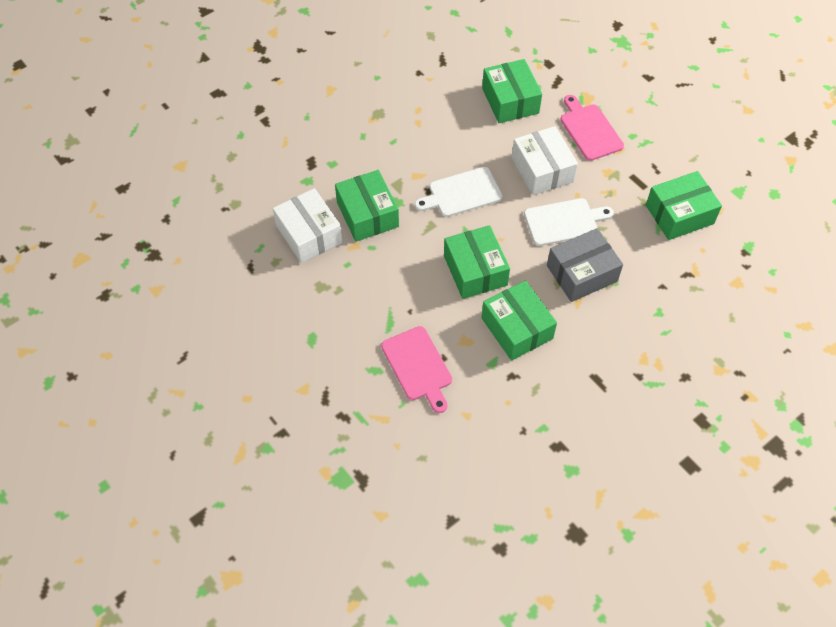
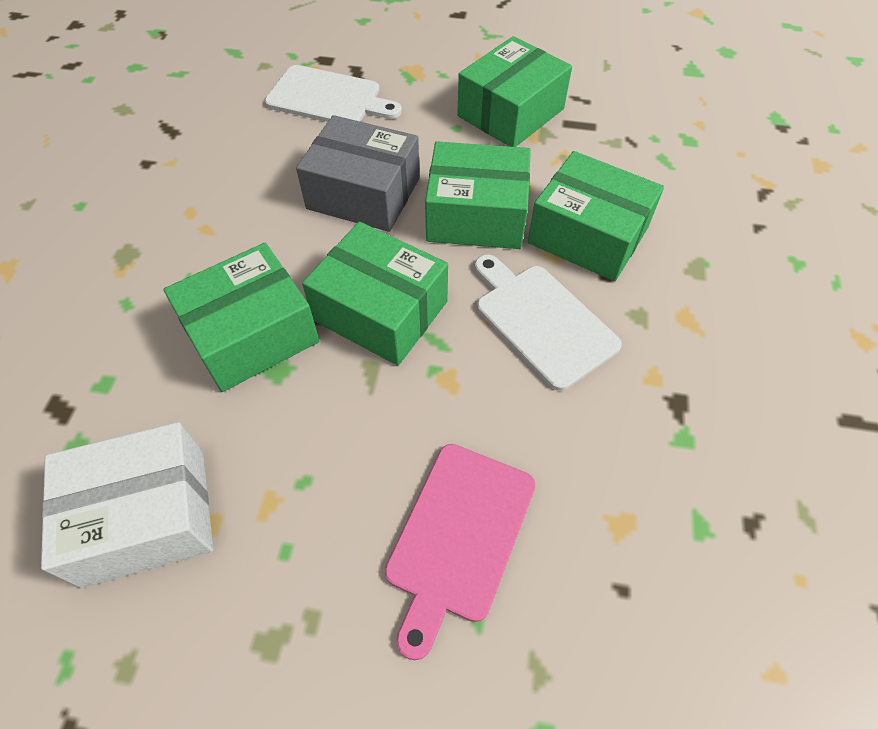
pink cutting board: [381,326,452,413] [560,95,624,161] = 2 -> [385,444,536,660] = 1
white box: [273,188,343,263] [512,126,578,195] = 2 -> [41,422,213,588] = 1

